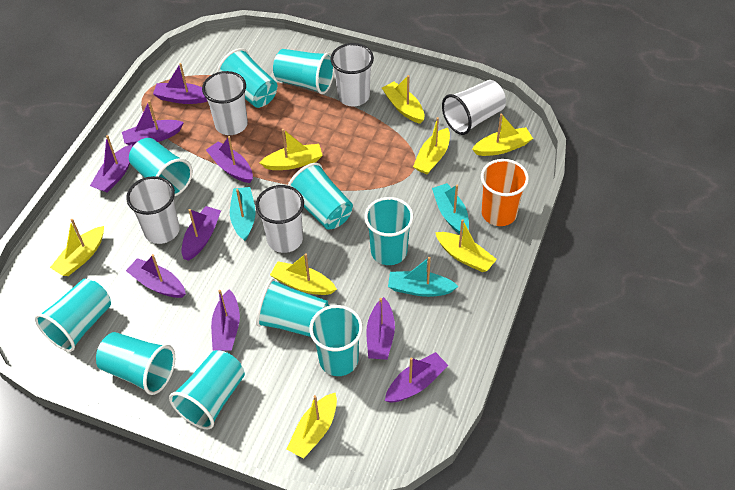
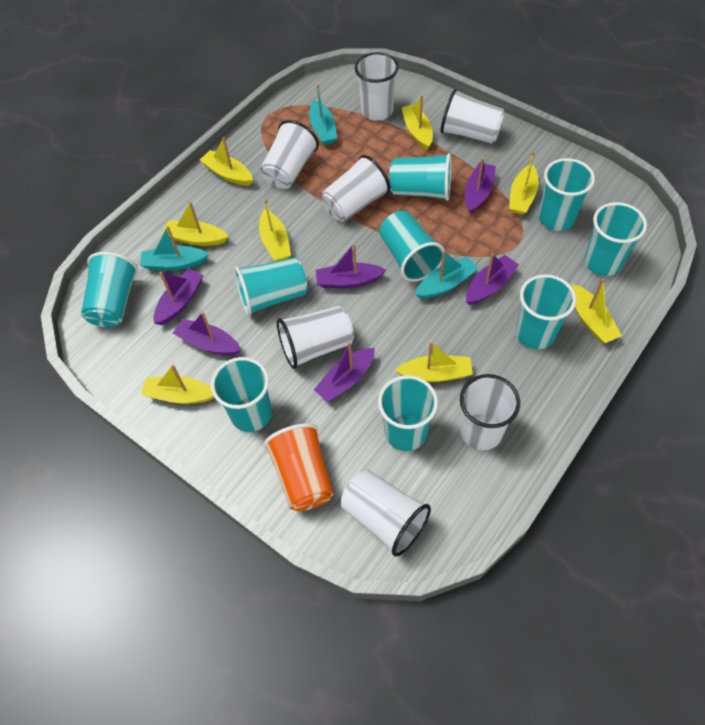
purple boat: [90,135,133,193] [122,100,184,146] [126,254,186,298] [153,63,207,104] [181,206,221,261] [206,136,253,183] [211,289,240,350] [366,297,395,360] [385,352,448,403] = 9 -> [154,269,203,325] [173,312,241,355] [314,342,375,402] [316,243,386,288] [465,158,496,214] [466,253,519,305] = 6
turquoise cup: [35,279,111,352] [96,332,175,395] [129,138,193,197] [169,350,245,429] [217,48,277,108] [256,278,330,337] [273,49,334,94] [287,163,353,230] [309,305,363,376] [364,197,414,265] = 10 -> [81,252,138,327] [211,357,272,432] [234,257,307,316] [378,375,438,451] [379,211,445,282] [389,153,451,201] [516,274,576,349] [539,158,595,231] [584,202,647,276] = 9
white cup: [126,176,180,244] [202,71,248,135] [255,185,304,253] [331,43,374,107] [442,80,506,135] = 5 -> [260,120,319,189] [277,306,354,369] [321,155,390,222] [341,470,431,557] [355,52,399,121] [441,89,505,144] [460,374,520,450] = 7

